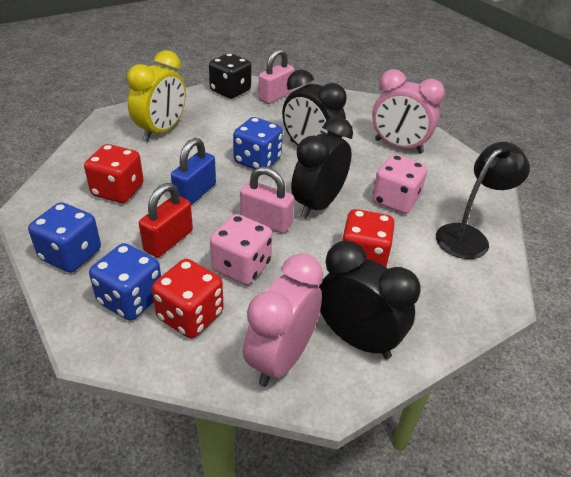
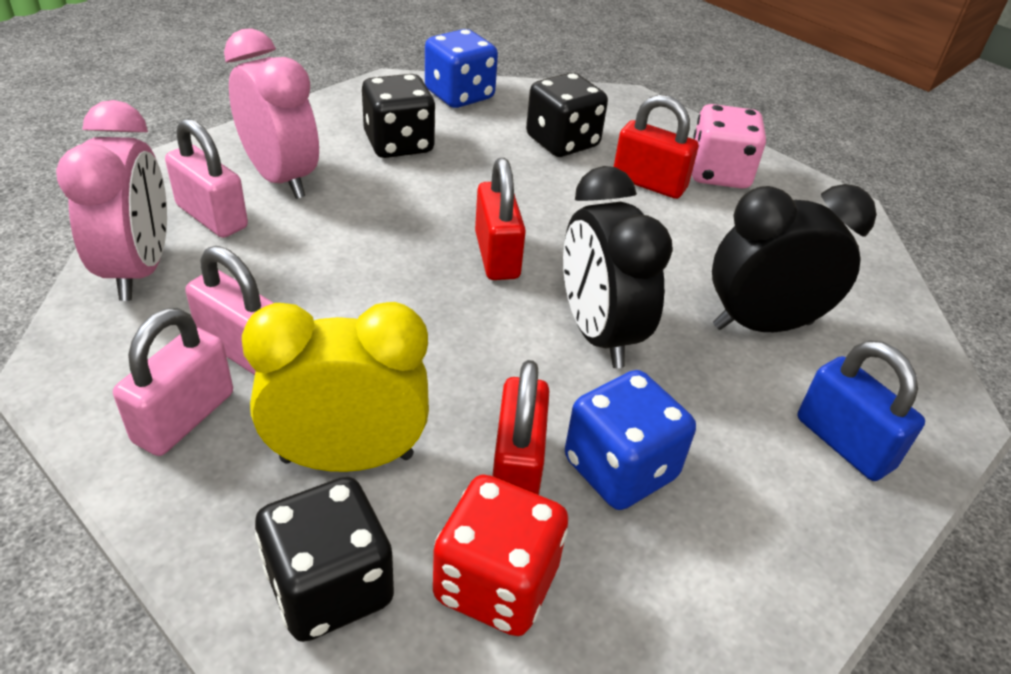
black clock: [282,70,347,145] [291,117,353,219] [319,241,420,359] = 3 -> [563,166,673,368] [712,184,877,332] = 2
black dice: [209,53,251,99] = 1 -> [255,477,394,642] [362,74,436,158] [526,73,608,157] = 3
black lamp: [436,142,530,259] = 1 -> none = 0
blue dice: [28,202,101,273] [89,243,161,321] [233,117,283,170] = 3 -> [425,29,498,108] [565,370,696,510] = 2
pink dice: [210,214,272,285] [372,154,427,214] = 2 -> [692,104,766,189] = 1
pink padlock: [240,166,294,234] [258,49,294,104] = 2 -> [113,308,233,456] [165,118,248,238] [185,246,273,375] = 3
red dice: [84,144,144,203] [152,259,224,338] [342,209,395,267] = 3 -> [433,474,568,636] = 1
red padlock: [139,183,193,258] = 1 -> [475,158,526,280] [492,360,549,495] [614,95,698,199] = 3

